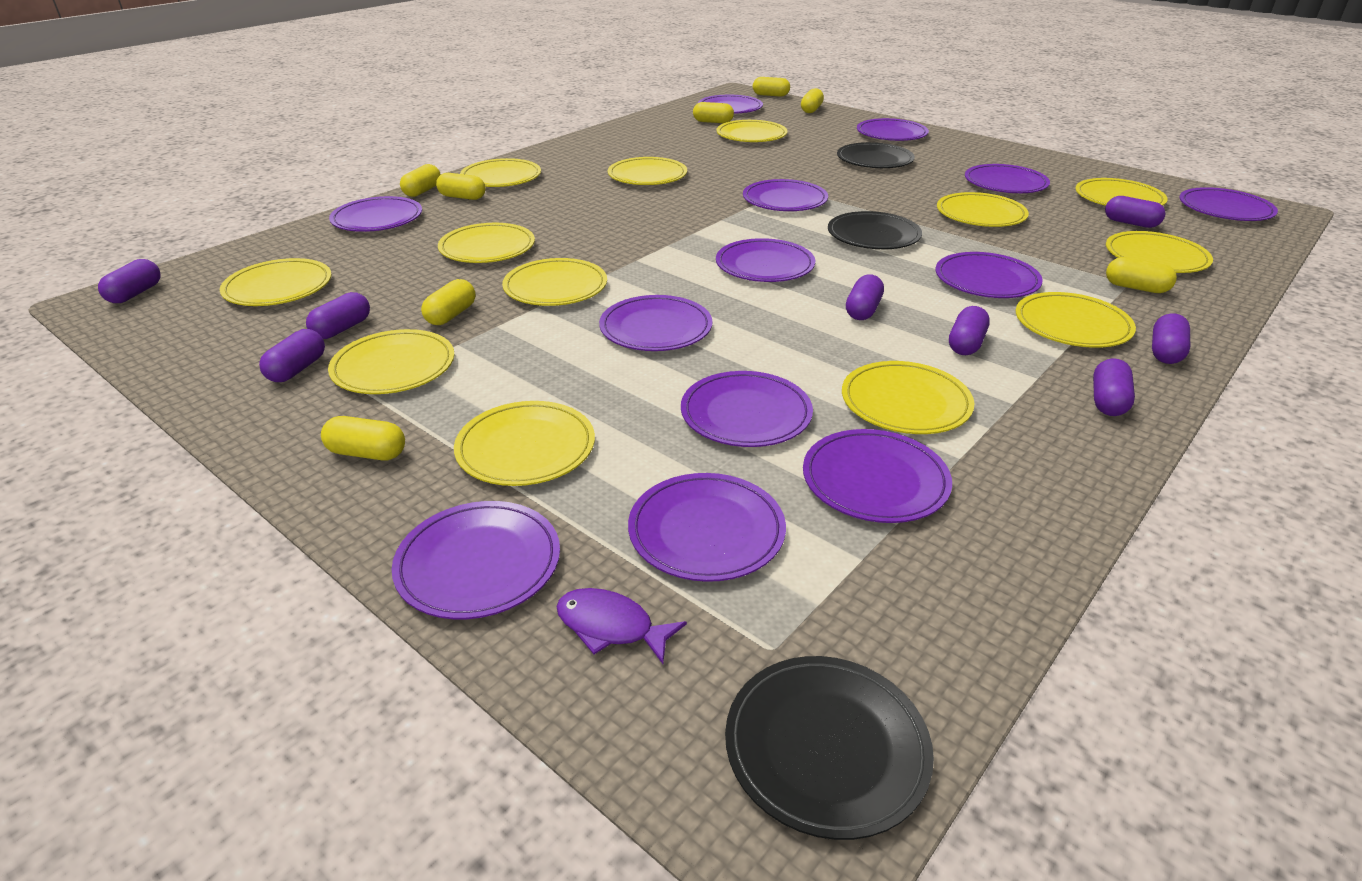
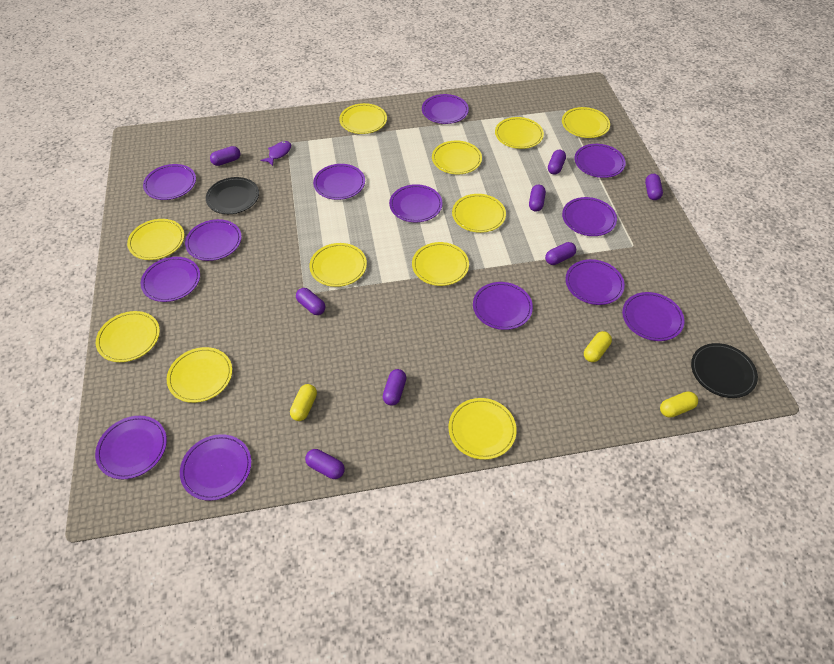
black plate: [725,656,934,840] [828,211,922,249] [837,142,915,168] = 3 -> [206,177,259,214] [691,343,758,398] = 2
yellow capsule: [321,416,405,461] [400,164,441,197] [421,279,476,325] [436,173,485,200] [693,102,734,123] [753,77,790,97] [801,88,824,113] [1106,257,1177,293] = 8 -> [290,384,317,421] [584,331,612,362] [660,391,698,418] = 3
yellow plate: [220,258,332,306] [328,329,454,394] [438,223,535,263] [454,401,595,486] [460,158,541,187] [502,258,607,306] [608,157,687,185] [717,120,788,142] [842,361,974,434] [937,192,1029,227] [1016,292,1136,348] [1075,178,1168,206] [1106,231,1213,273] = 13 -> [96,311,160,362] [127,219,184,260] [167,347,232,403] [309,243,367,287] [339,103,387,134] [412,242,469,286] [432,141,482,174] [448,398,517,460] [452,194,506,233] [495,117,544,149] [562,107,610,138] = 11

